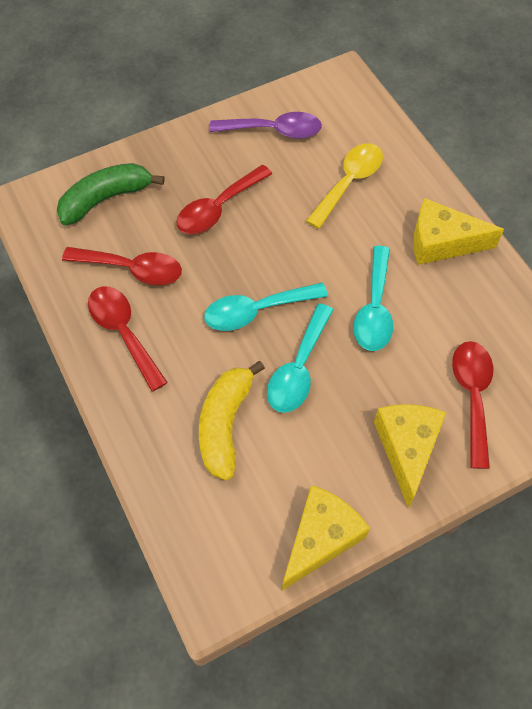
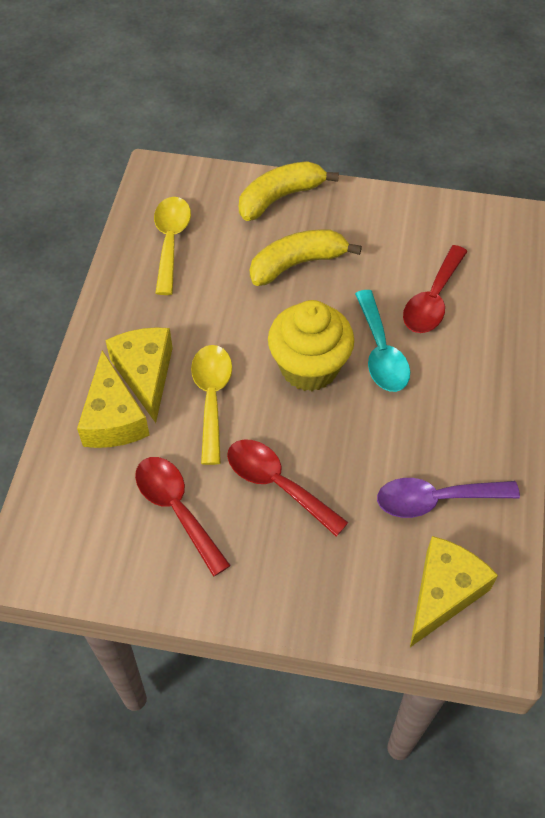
green banana: [57,163,165,225] = 1 -> none = 0
red spoon: [62,247,182,285] [88,286,168,392] [176,165,272,234] [452,341,493,469] = 4 -> [135,457,231,577] [227,439,349,537] [403,245,468,333] = 3
turquoise spoon: [204,283,328,331] [267,303,334,413] [353,246,393,351] = 3 -> [355,290,410,392] = 1
yellow banana: [199,361,265,481] = 1 -> [239,161,339,221] [250,229,362,286] = 2
yellow cupcake: none = 0 -> [268,300,354,391] = 1
yellow spoon: [306,143,383,229] = 1 -> [154,197,191,295] [191,345,232,465] = 2

